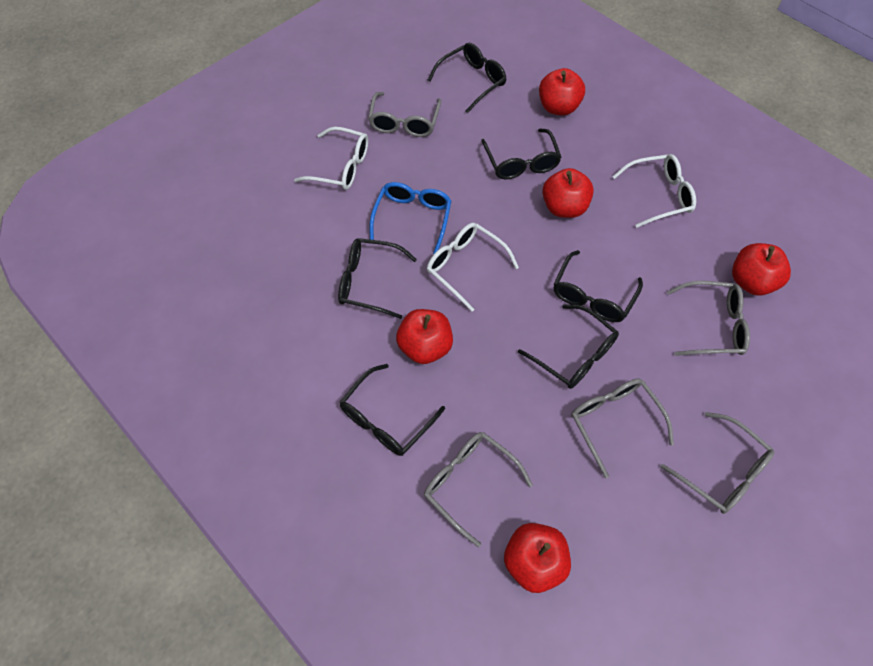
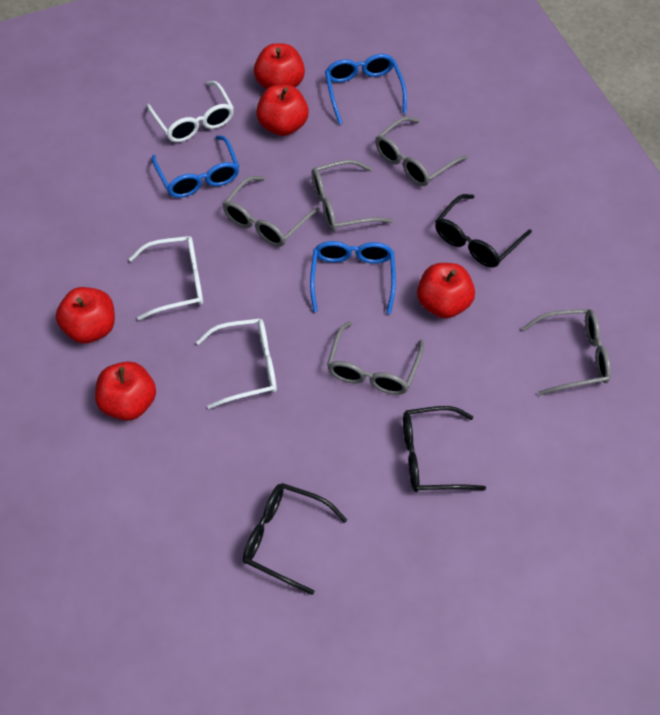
black glasses: [338,238,417,319] [339,364,445,456] [428,43,506,113] [481,129,562,180] [518,304,619,389] [553,250,643,322] = 6 -> [243,483,347,595] [403,406,486,492] [435,194,532,267] = 3
blue glasses: [369,182,452,254] = 1 -> [152,135,239,198] [310,241,396,314] [325,54,407,124] = 3

